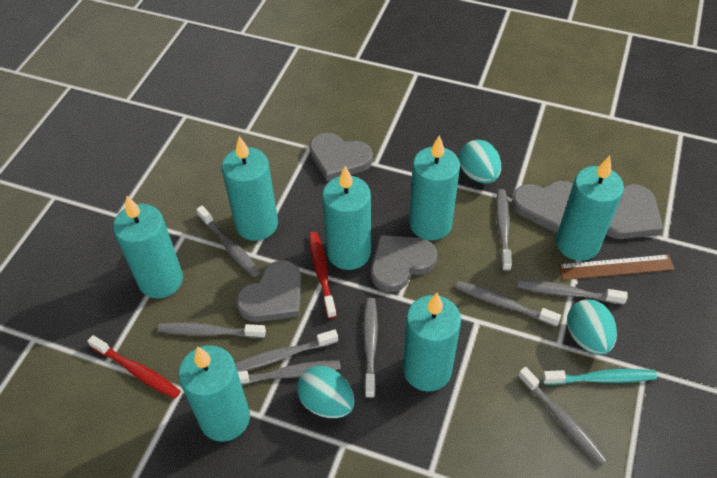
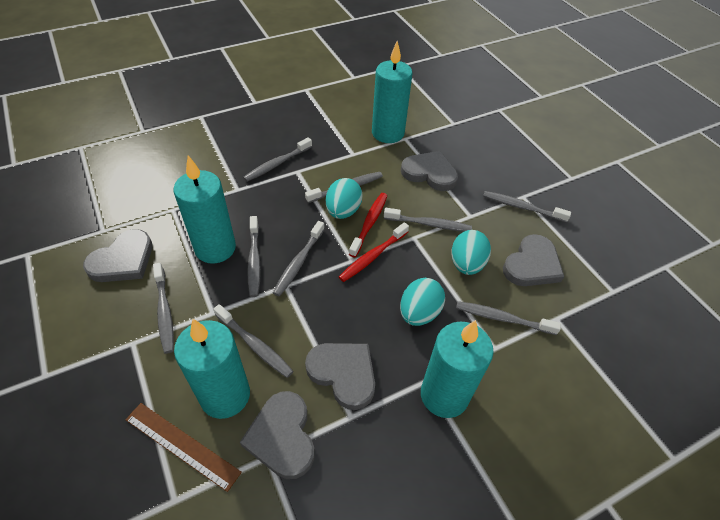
turquoise candle: [113,195,183,298] [178,345,250,442] [222,136,278,241] [322,166,371,270] [403,293,461,392] [409,135,460,241] [556,156,624,261] = 7 -> [174,155,236,264] [174,319,250,419] [372,41,412,143] [421,320,494,418] = 4
turquoise toothbrush: [542,369,657,385] = 1 -> none = 0

